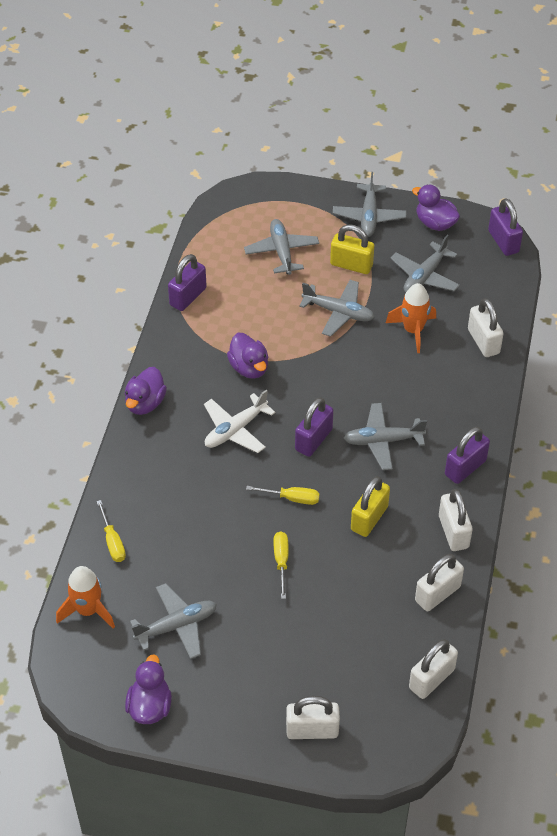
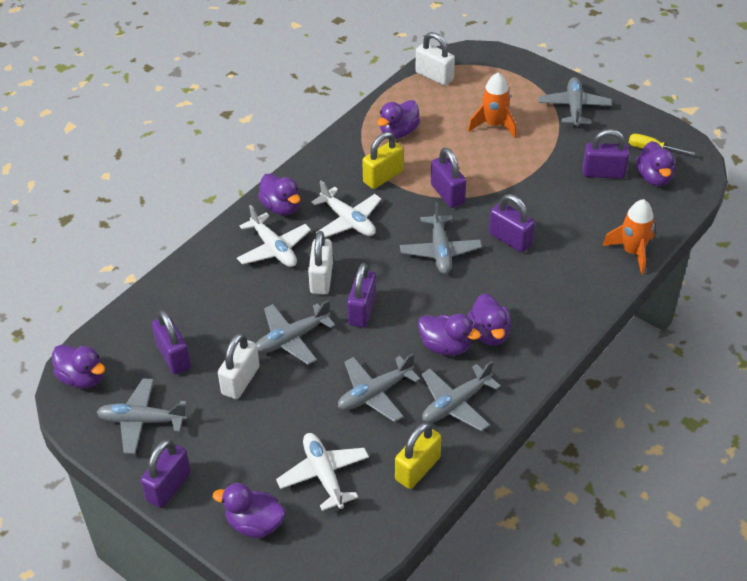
purple duck: [125,367,167,415] [125,654,172,724] [227,333,268,379] [412,185,460,231] = 4 -> [52,345,105,388] [213,483,286,538] [258,173,300,215] [378,100,420,139] [418,314,481,356] [468,293,511,346] [636,141,675,186] = 7
purple padlock: [168,254,207,311] [295,397,334,457] [445,427,490,484] [488,198,523,256] = 4 -> [140,439,191,508] [152,310,191,375] [347,263,376,328] [431,148,466,208] [489,194,535,253] [583,129,630,179] = 6
white padlock: [286,696,340,739] [409,639,458,699] [415,554,464,611] [439,489,473,551] [468,298,504,357] = 5 -> [218,333,260,399] [308,231,333,294] [415,32,455,86] = 3
white plane: [204,390,275,453] = 1 -> [237,205,311,267] [276,433,369,511] [311,180,381,238] = 3
yellow screwdriver: [97,500,126,562] [246,486,320,505] [274,531,289,599] = 3 -> [629,134,695,155] = 1

